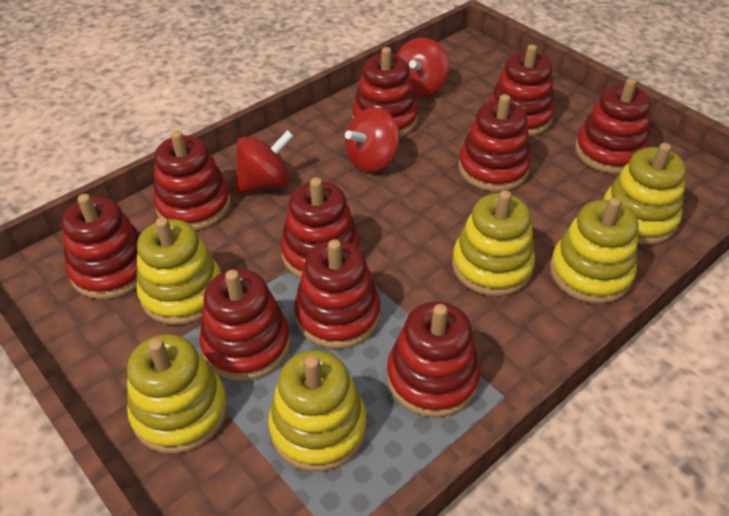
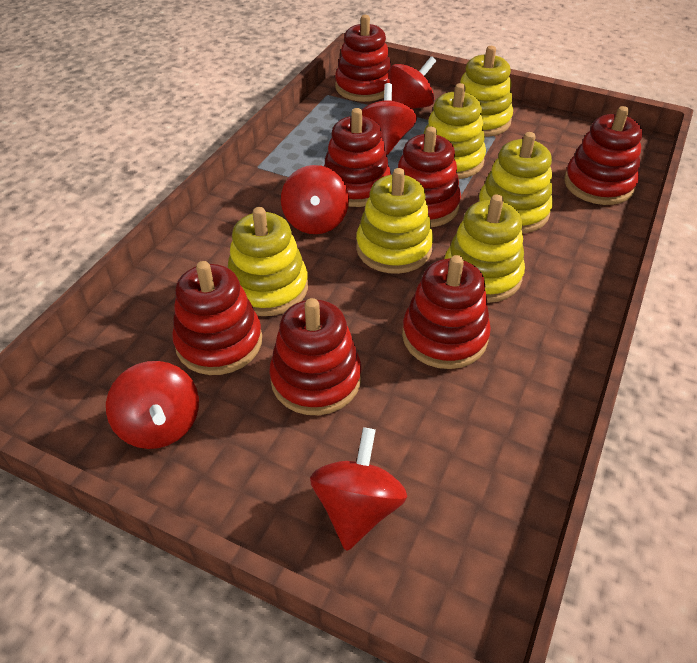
red spinning top: [234,130,293,193] [345,107,400,172] [396,38,449,97] = 3 -> [106,361,199,449] [281,165,349,234] [310,427,407,551] [362,83,417,155] [389,56,436,109] = 5
red stacking toy: [61,194,140,299] [153,130,231,230] [199,269,291,381] [280,178,360,278] [294,239,381,349] [352,47,418,137] [387,302,480,418] [458,94,531,192] [489,44,555,136] [575,78,651,174] = 10 -> [172,261,262,375] [269,298,362,415] [324,108,391,207] [335,15,391,102] [398,126,461,227] [402,255,491,369] [564,106,642,205] = 7

